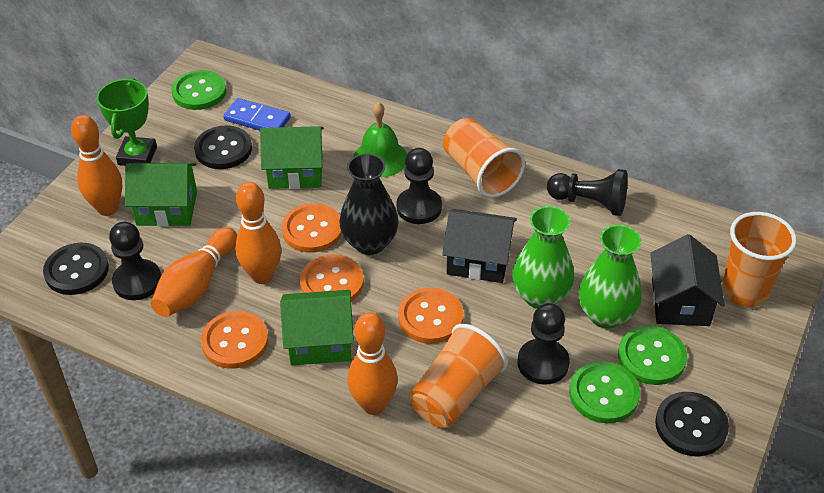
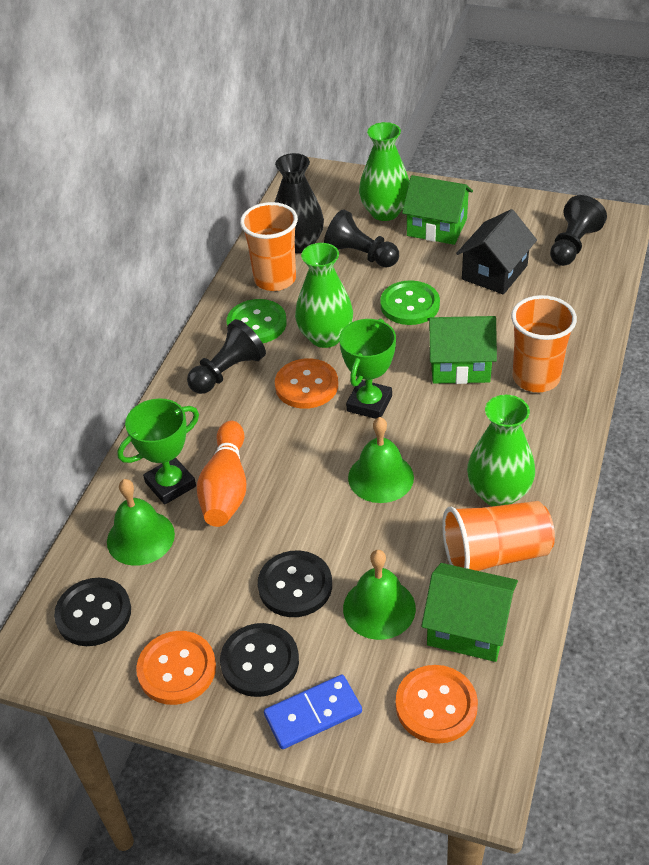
black house: [442,209,517,283] [650,234,725,326] = 2 -> [456,209,537,294] = 1
black pawn: [109,222,161,300] [397,148,442,224] [517,303,570,385] [547,169,628,216] = 4 -> [187,319,266,394] [324,209,399,267] [550,195,607,266] = 3
green bell: [353,102,407,178] = 1 -> [107,479,175,566] [343,550,416,640] [348,417,414,503] = 3
green button: [171,70,227,110] [569,361,640,423] [618,326,687,385] = 3 -> [226,299,287,343] [380,281,440,325] = 2
green trophy: [97,78,157,166] = 1 -> [117,398,199,505] [339,318,396,419] = 2
green vase: [512,206,574,309] [578,225,642,329] = 2 -> [295,243,353,348] [359,122,409,221] [467,395,535,506] = 3
orange bowling pin: [71,115,122,216] [151,227,237,317] [235,182,281,284] [348,312,398,415] = 4 -> [197,421,246,527] = 1
orange button: [201,311,269,369] [282,203,342,253] [300,254,364,302] [398,288,464,344] = 4 -> [136,631,216,705] [275,358,338,409] [396,665,478,744] = 3

